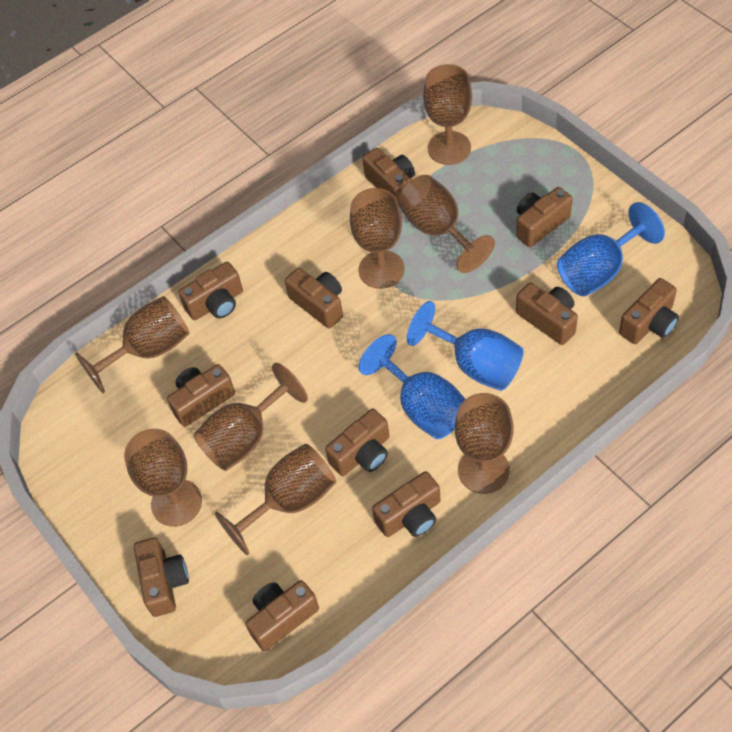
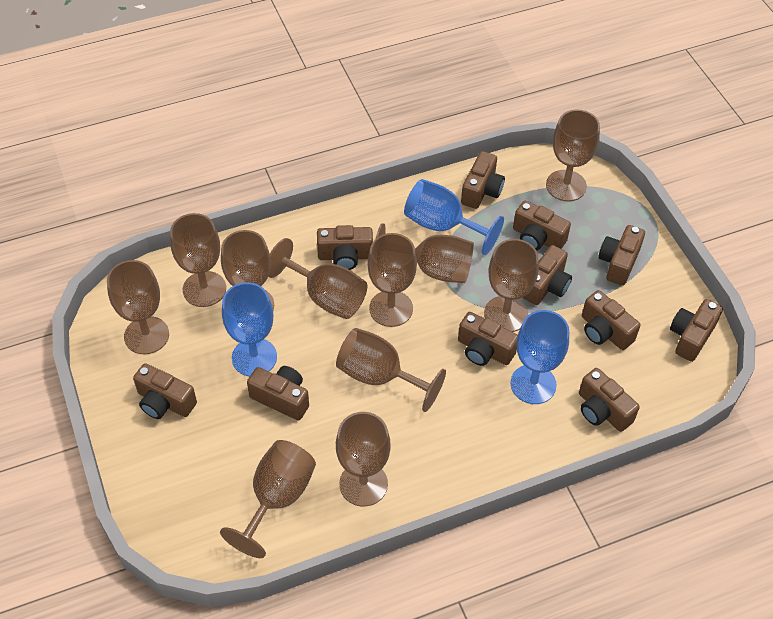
brown goblet: [75,296,190,394] [124,429,202,527] [194,363,308,471] [215,444,336,555] [350,188,405,289] [398,175,495,273] [423,64,472,165] [455,393,513,494] = 8 -> [107,260,169,354] [170,213,226,307] [220,440,316,558] [221,230,274,310] [268,238,367,319] [336,328,446,412] [336,412,391,507] [368,233,417,327] [376,223,474,283] [484,239,539,332] [546,109,600,201] = 11

